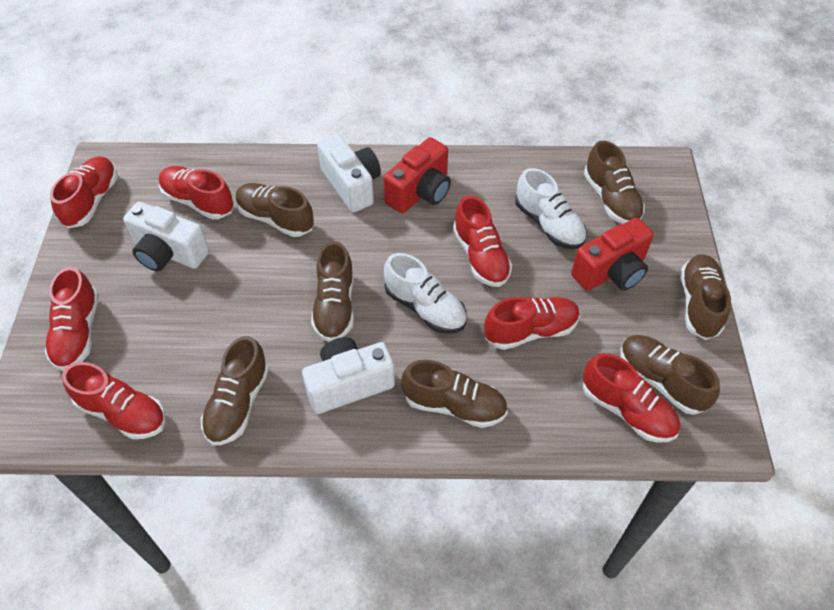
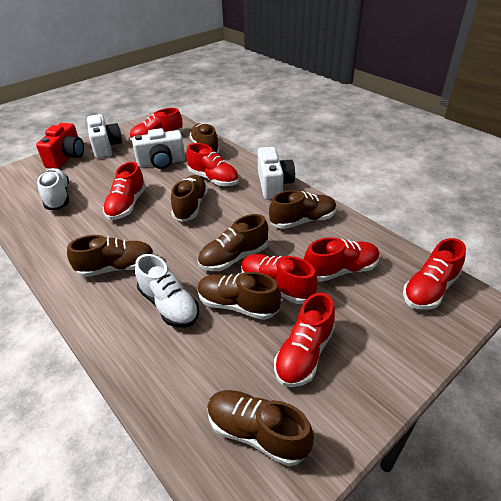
red camera: [383,137,451,214] [571,218,654,291] = 2 -> [36,123,84,169] = 1

